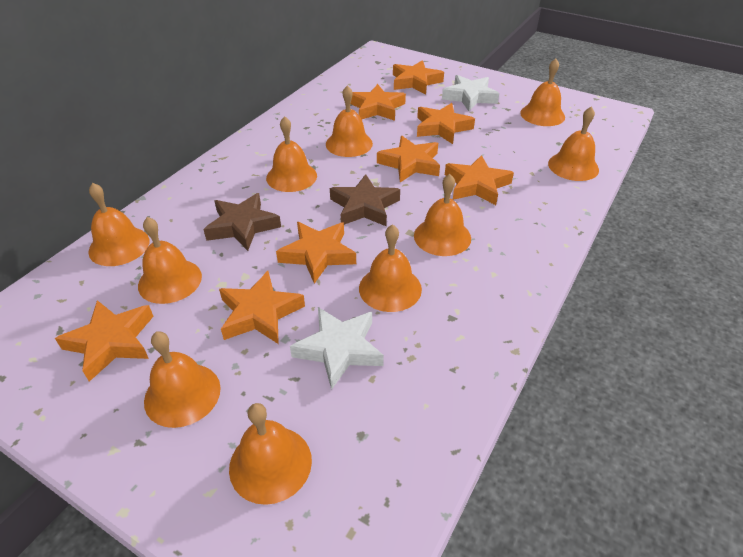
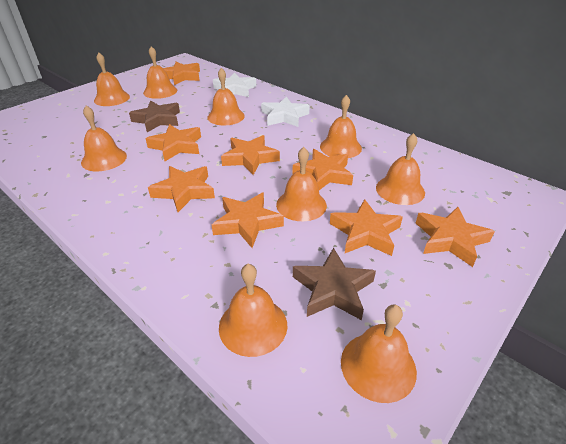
orange bell: [88,183,149,266] [138,217,202,304] [144,332,221,428] [229,403,312,505] [266,116,317,192] [326,85,373,157] [359,224,422,312] [414,174,471,256] [520,59,565,126] [548,107,599,181] = 10 -> [81,106,127,171] [94,52,130,106] [143,46,177,99] [208,68,245,126] [219,264,287,357] [276,147,327,221] [320,95,362,158] [341,305,417,403] [376,133,425,205] = 9

